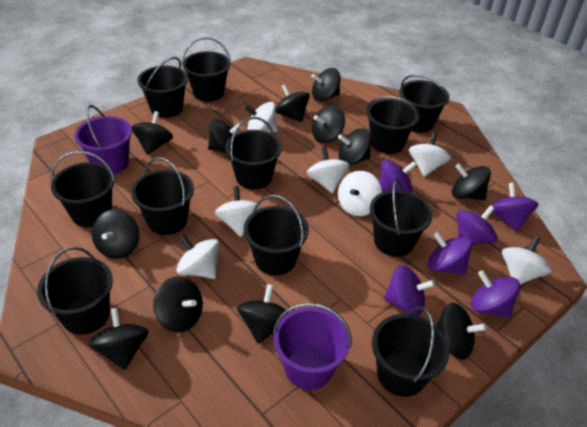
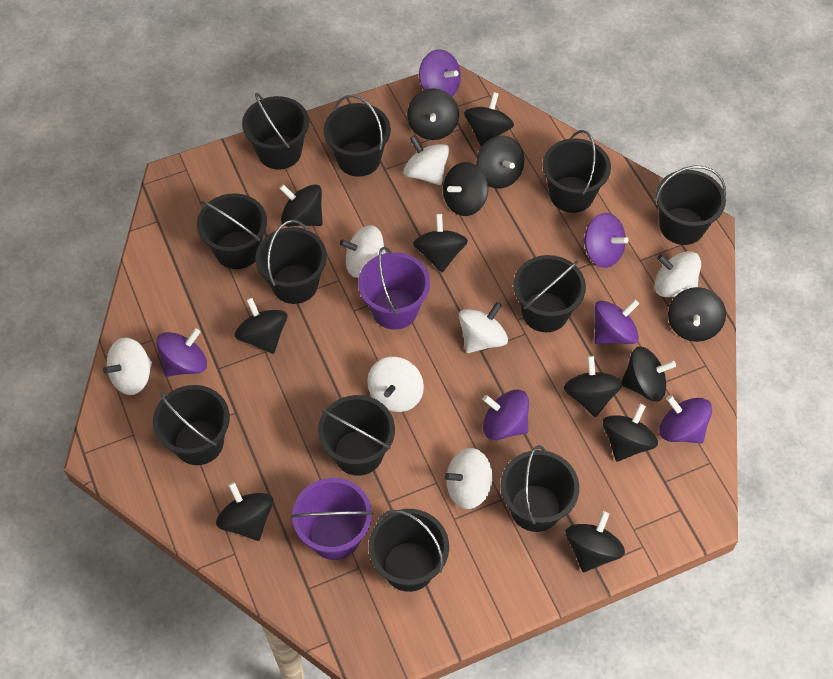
black spinning top: [89,307,149,370] [92,209,139,259] [132,111,173,155] [153,276,203,333] [208,119,242,153] [237,284,289,344] [276,84,310,122] [311,68,341,102] [312,105,345,144] [338,129,371,166] [436,303,487,360] [452,164,491,200] = 12 -> [216,482,273,541] [235,298,287,354] [279,184,323,227] [407,88,459,140] [413,214,468,272] [443,162,488,216] [464,92,514,147] [476,136,524,189] [564,356,623,417] [566,511,625,573] [602,404,658,462] [622,347,676,401] [668,287,726,342] = 13

